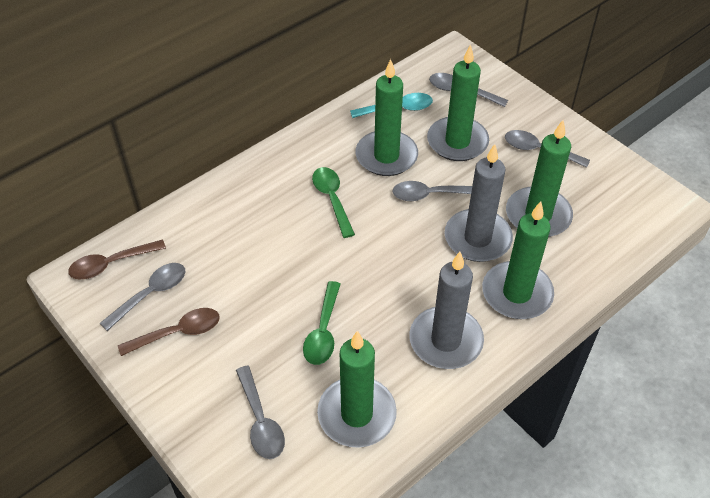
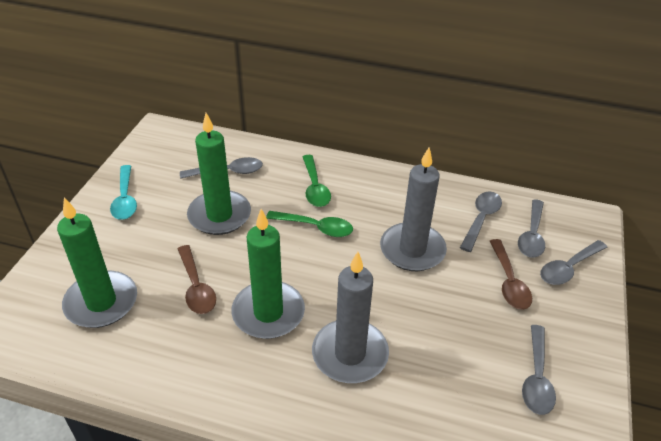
green candle: [317,331,397,448] [355,59,418,176] [427,44,489,161] [482,201,554,319] [506,120,573,237] = 5 -> [57,197,137,328] [187,113,251,235] [231,209,305,339] = 3

